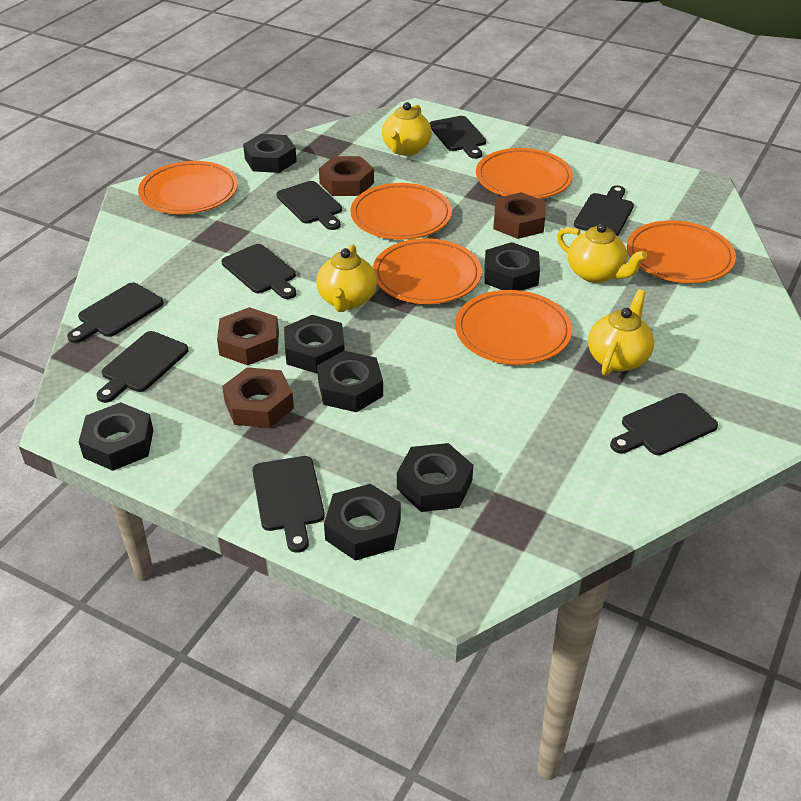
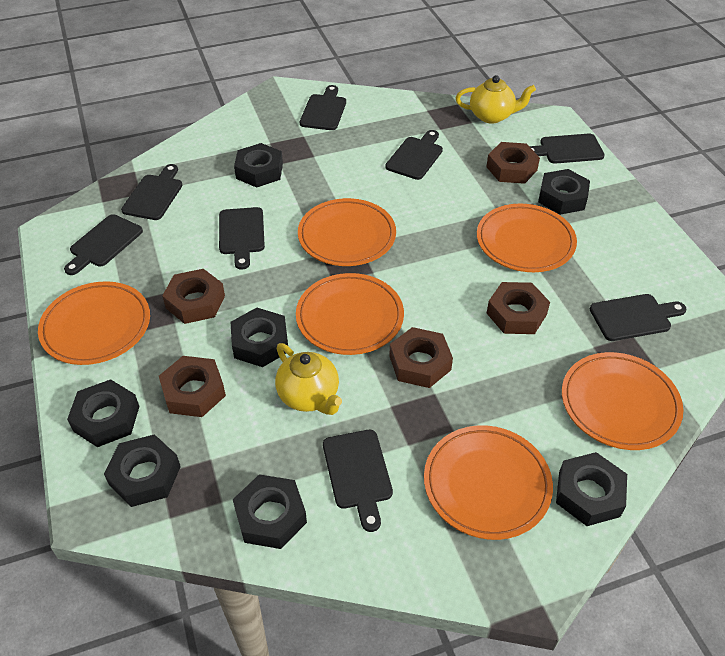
brown nut: [217,307,279,365] [222,367,294,428] [319,156,374,196] [493,192,546,239] = 4 -> [159,356,226,417] [162,269,225,324] [389,327,453,388] [486,142,540,184] [487,282,550,334] = 5
yellow teapot: [316,244,377,312] [382,102,432,156] [557,223,647,283] [588,289,654,376] = 4 -> [275,343,342,415] [456,75,536,124] = 2

